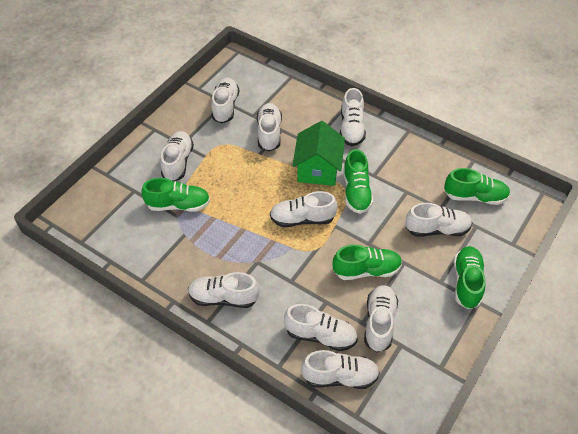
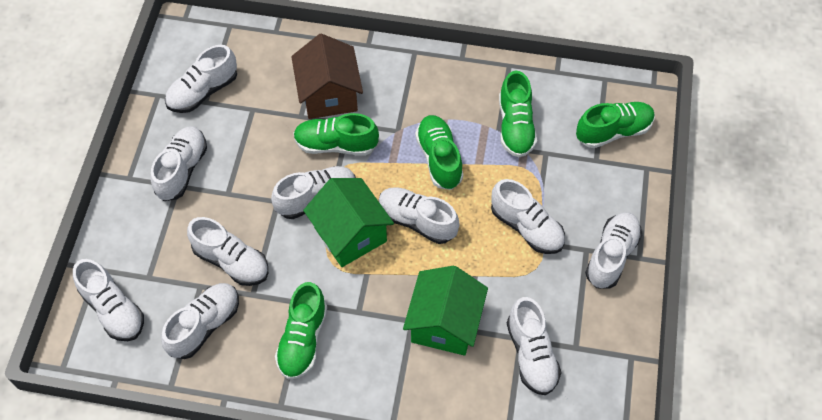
brown house: none = 0 -> [291,34,363,119] = 1
green house: [292,121,345,186] = 1 -> [303,178,394,267] [403,266,488,356] = 2

